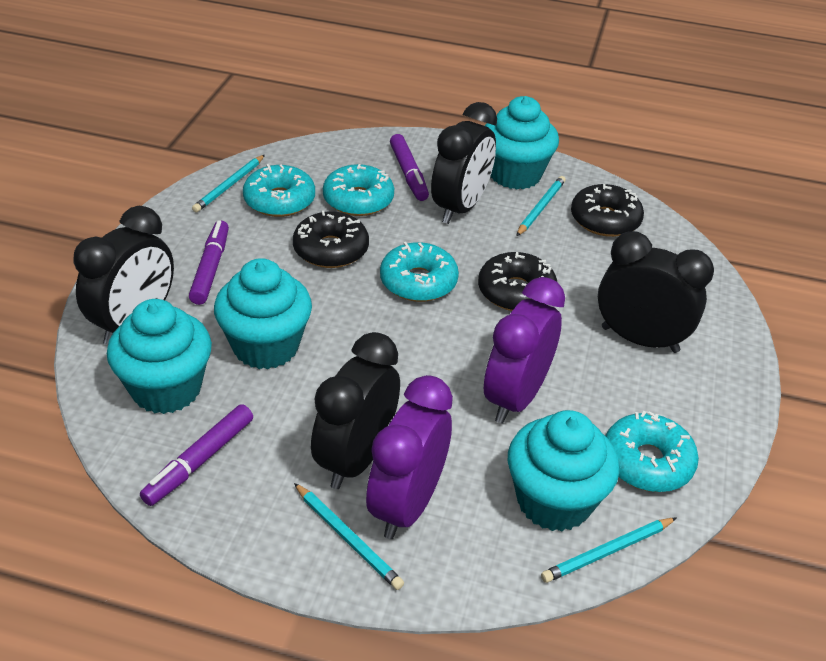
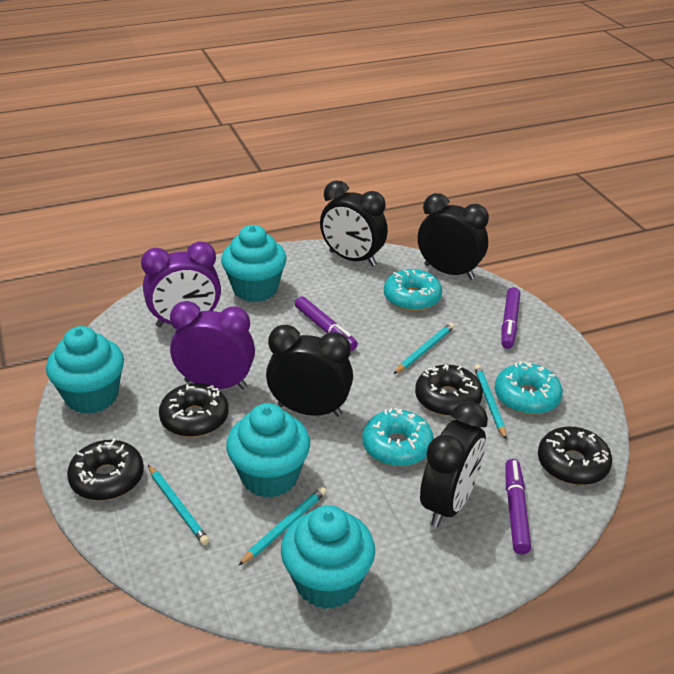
black donut: [293,210,369,268] [478,252,557,311] [571,184,644,237] = 3 -> [67,438,144,501] [159,383,229,437] [415,365,483,416] [538,427,612,485] = 4
turquoise donut: [243,164,315,217] [323,164,394,216] [380,242,459,302] [606,411,699,492] = 4 -> [362,408,434,466] [384,269,442,311] [495,361,563,415] = 3

